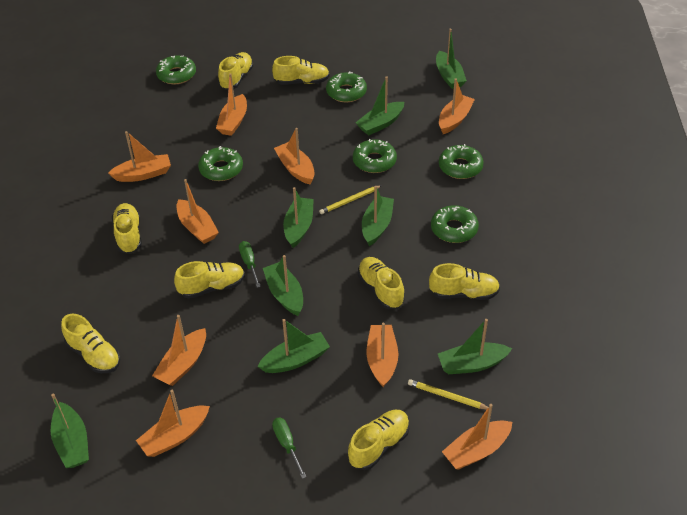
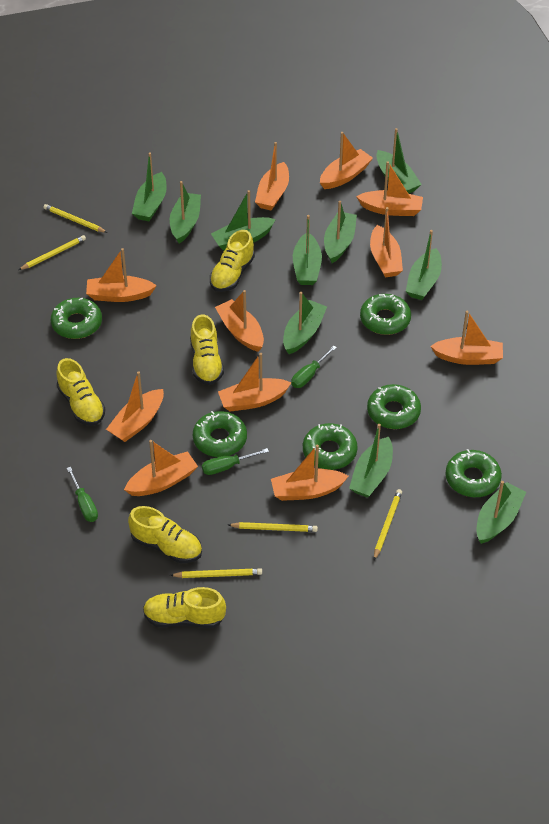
green boat: [51,393,89,468] [258,319,330,373] [263,255,303,316] [283,187,314,248] [355,76,404,135] [362,186,394,246] [436,29,467,89] [438,319,512,374] = 8 -> [132,152,167,221] [170,181,201,244] [211,190,276,251] [283,292,327,354] [293,215,322,285] [324,201,357,263] [349,424,393,498] [376,128,422,194] [406,230,442,300] [476,481,526,544] = 10
green screwdriver: [239,241,261,287] [272,418,306,479] = 2 -> [67,467,98,522] [202,448,269,475] [291,345,337,388] = 3
orange boat: [108,131,171,182] [136,390,210,457] [152,315,206,386] [177,179,219,244] [216,73,247,136] [274,128,315,184] [366,323,398,387] [439,78,475,134] [442,404,512,470] = 9 -> [86,248,157,302] [106,371,164,442] [124,440,198,496] [215,290,264,352] [218,353,292,412] [255,142,289,210] [271,445,349,501] [320,132,373,189] [356,161,423,216] [370,207,403,277] [430,311,503,365] = 11
yellow pencil: [319,185,382,214] [408,379,489,409] = 2 -> [19,235,86,270] [43,204,108,233] [170,568,262,578] [228,522,318,532] [374,489,402,560] = 5
yellow shoe: [61,314,121,373] [112,203,142,254] [174,261,245,299] [218,52,253,90] [272,56,330,85] [348,410,410,470] [358,257,405,309] [429,263,500,300] = 8 -> [56,358,106,426] [128,506,202,563] [143,587,226,628] [190,314,224,385] [210,230,255,292] = 5

